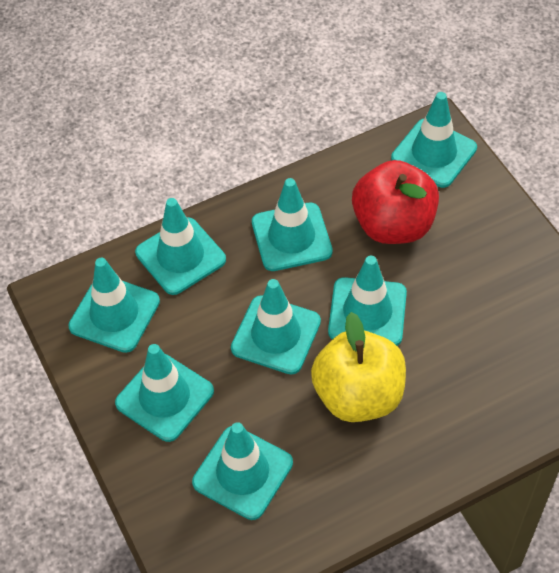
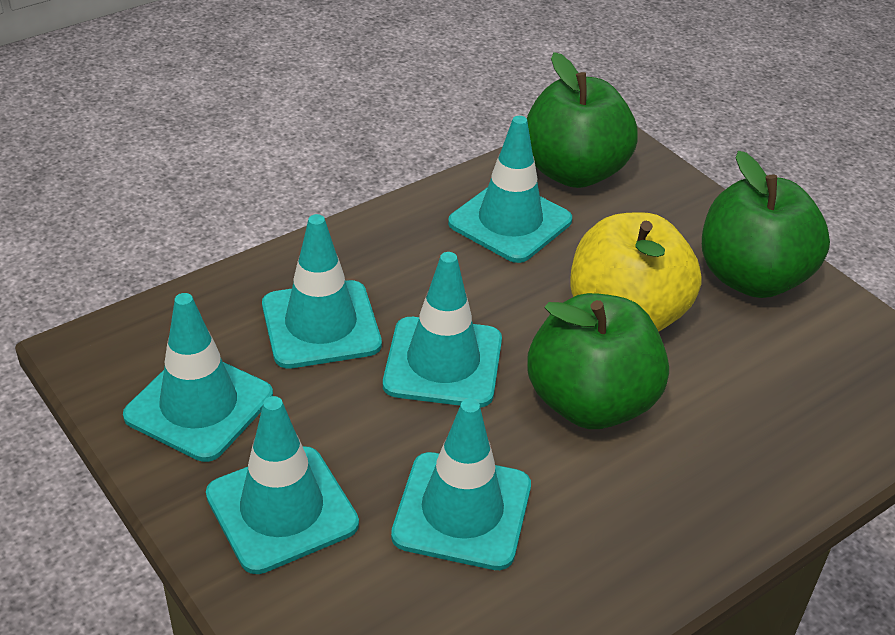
green apple: none = 0 -> [527,52,638,188] [527,293,669,429] [702,151,830,298] = 3
red apple: [352,160,439,244] = 1 -> none = 0
turquoise traffic cone: [68,258,160,353] [115,344,214,442] [135,198,226,295] [192,422,293,520] [231,279,321,375] [252,178,333,271] [328,256,407,346] [391,92,477,188] = 8 -> [123,293,273,462] [206,396,359,574] [262,214,382,369] [383,252,502,408] [391,398,531,570] [448,116,572,263] = 6

